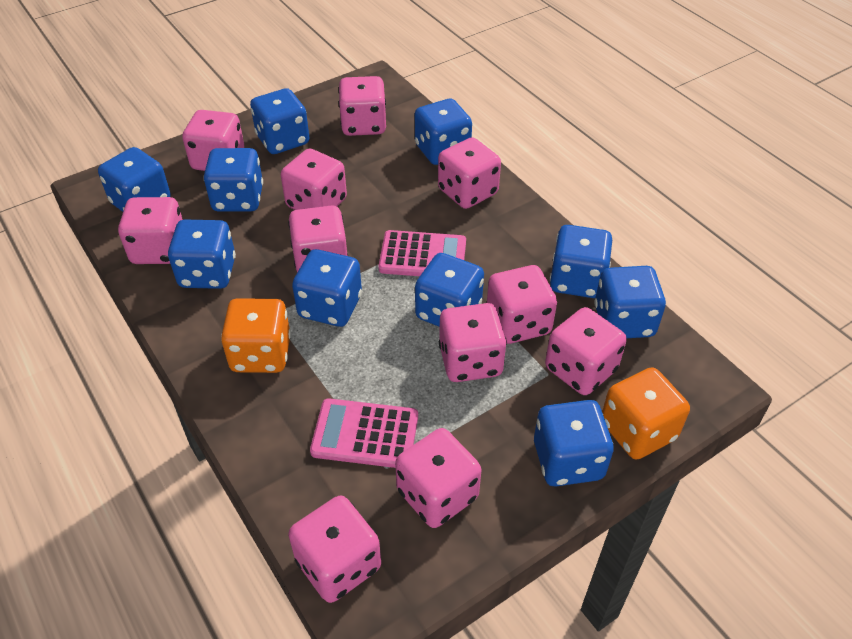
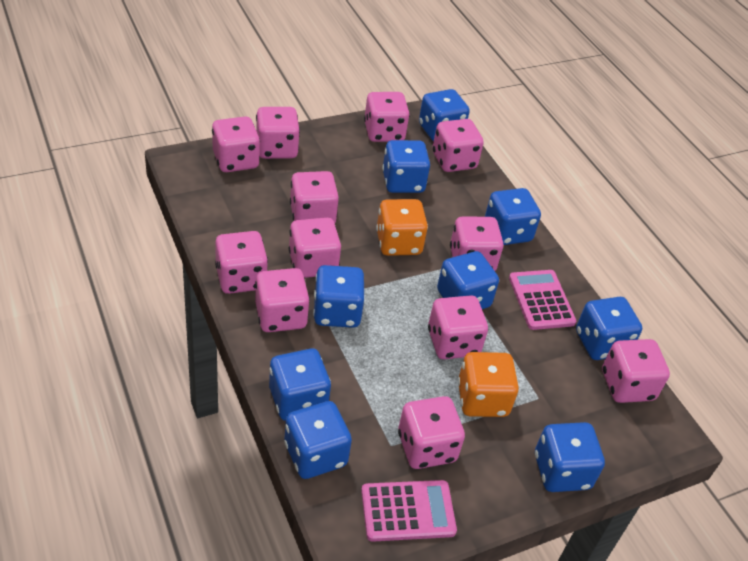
blue dice: [98,147,171,212] [168,220,236,289] [204,148,263,212] [250,88,310,154] [292,249,362,327] [415,99,472,165] [415,253,484,327] [534,400,614,487] [550,225,612,298] [594,266,666,338] = 10 -> [269,349,331,421] [284,401,352,479] [313,265,365,328] [382,140,430,193] [419,89,470,141] [437,251,499,309] [485,188,541,245] [535,422,605,492] [576,297,642,360] = 9
pink dice: [118,197,183,264] [182,110,244,171] [281,149,347,210] [288,206,348,272] [288,496,381,603] [338,76,386,136] [395,428,481,528] [438,137,501,209] [439,303,507,382] [487,265,557,344] [545,307,627,395] = 11 -> [212,116,260,172] [215,231,268,294] [255,268,310,332] [256,107,300,159] [289,218,341,278] [290,171,339,223] [364,92,410,142] [398,396,465,469] [428,295,488,359] [432,119,484,172] [450,216,504,271] [602,339,670,403] = 12

